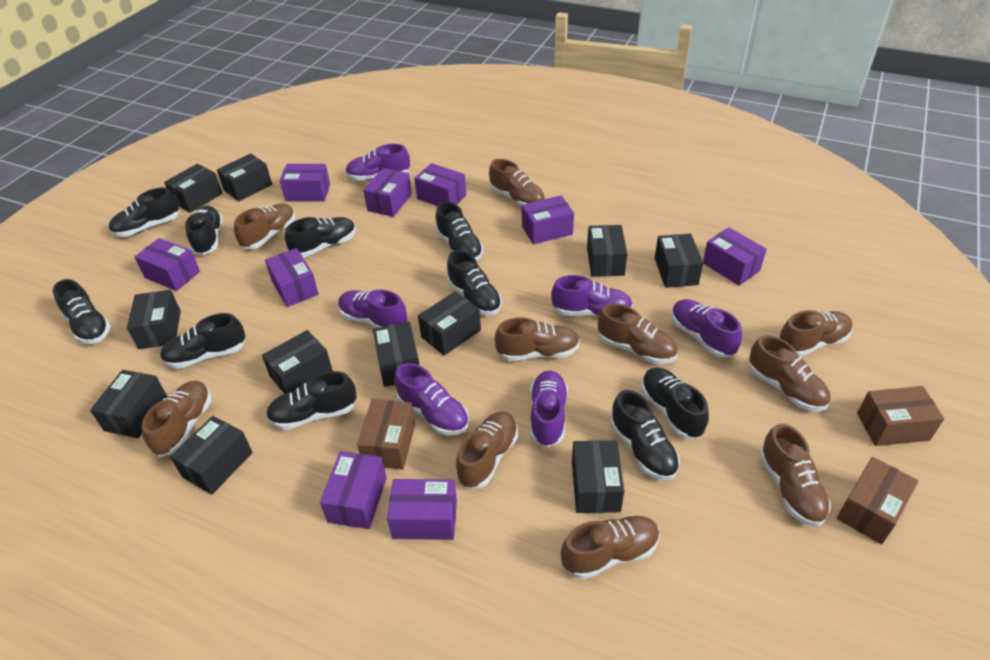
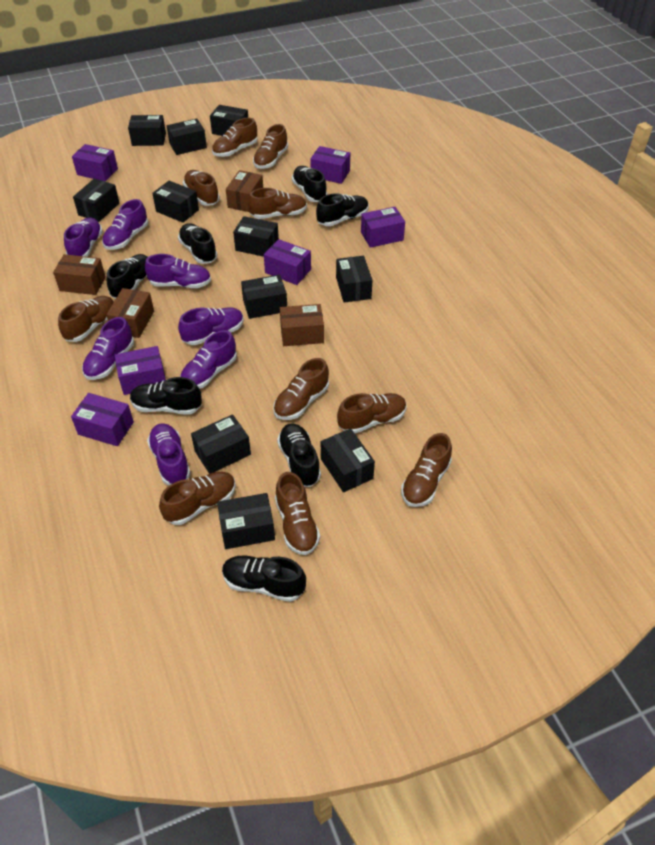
black shoe: [53,279,111,344] [109,188,179,237] [160,313,246,369] [185,206,223,255] [266,371,357,430] [285,217,356,257] [436,201,483,261] [447,250,502,316] [611,390,680,480] [641,367,709,439] = 10 -> [107,254,148,299] [130,377,202,415] [178,223,218,264] [222,555,306,602] [277,423,321,487] [292,166,327,202] [316,193,369,226] = 7
brown box: [357,399,415,469] [837,457,918,544] [857,386,944,446] = 3 -> [53,254,106,295] [106,288,154,338] [226,170,263,212] [280,304,324,346] = 4
purple box: [134,238,200,291] [265,248,319,307] [280,164,330,201] [320,451,387,529] [363,168,412,217] [387,479,457,540] [414,163,466,206] [522,195,574,244] [703,227,767,286] = 9 -> [71,393,134,446] [72,144,118,182] [115,346,166,395] [264,239,311,285] [310,146,350,184] [361,207,405,248] = 6
purple shoe: [338,289,407,328] [345,144,410,181] [395,363,469,435] [530,370,568,447] [551,275,633,317] [671,299,742,358] = 6 -> [64,218,103,257] [82,317,134,380] [102,199,148,250] [145,254,211,288] [147,423,191,485] [178,307,244,345] [180,330,237,389] = 7

